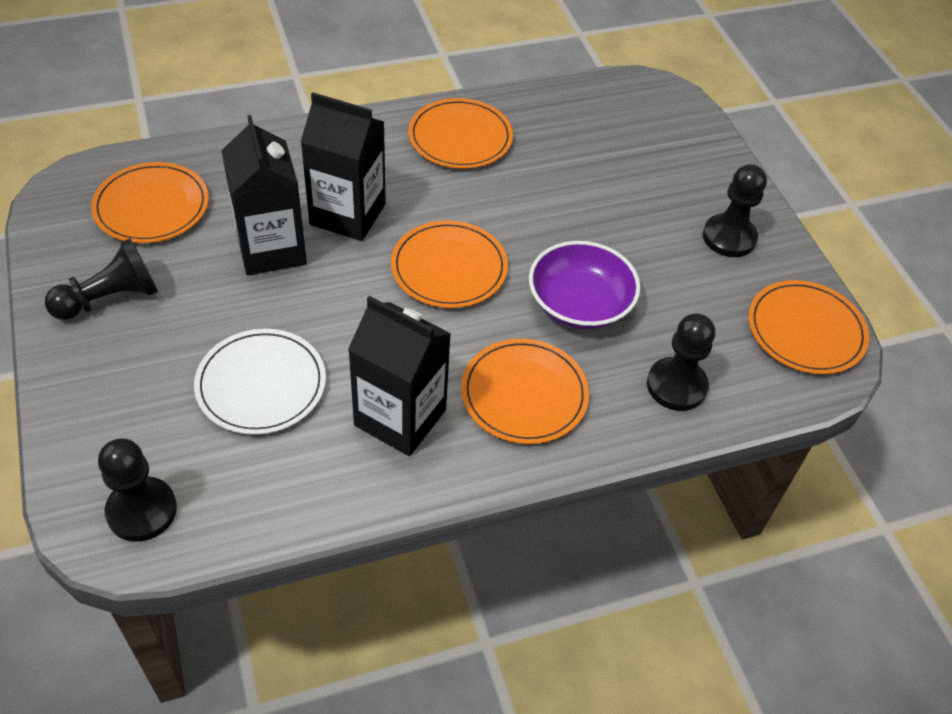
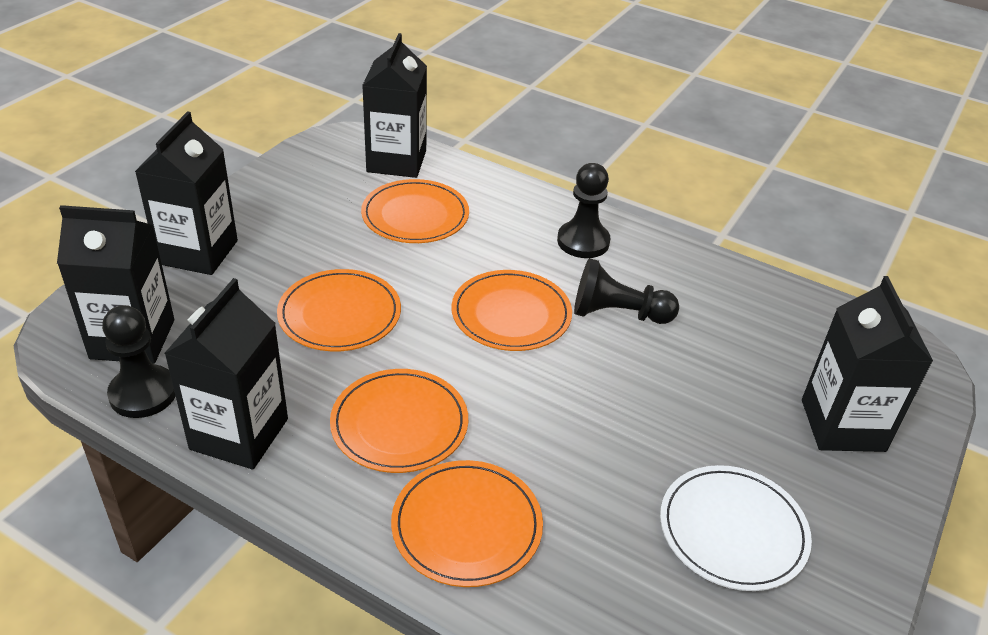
black carton: [221,115,307,275] [301,92,386,241] [348,296,451,456] = 3 -> [57,205,174,364] [135,111,238,275] [164,278,288,469] [362,33,427,178] [802,276,933,452] = 5
black pawn: [45,238,158,320] [98,438,177,542] [647,314,715,411] [703,164,767,257] = 4 -> [102,305,175,418] [557,163,610,258] [574,258,679,324] = 3
purple bowl: [529,241,640,329] = 1 -> none = 0

